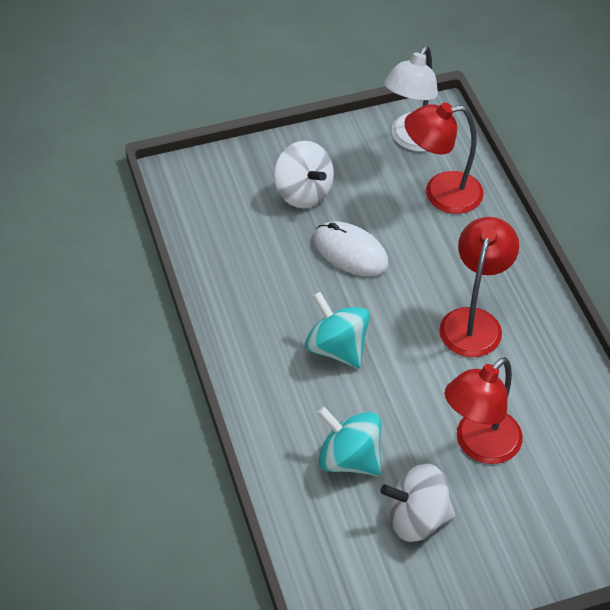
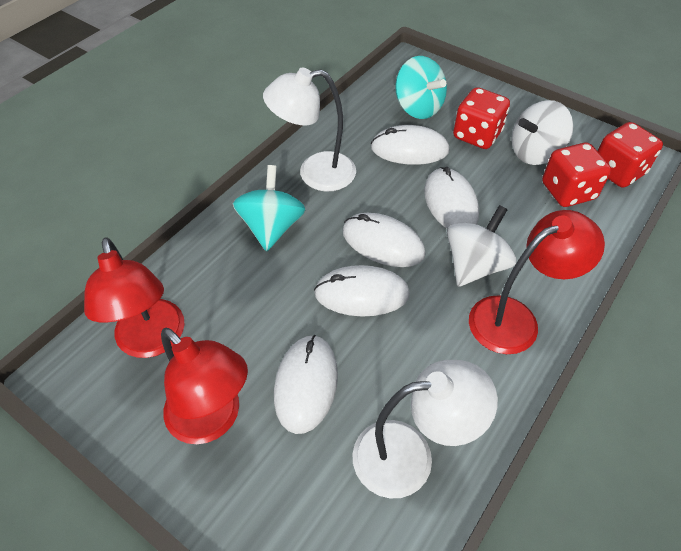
red dice: none = 0 -> [453,87,510,149] [542,143,611,207] [598,122,663,188] = 3
white lamp: [384,46,438,152] = 1 -> [263,68,356,191] [352,360,498,498] = 2
white mouse: [313,222,389,276] = 1 -> [274,335,338,434] [314,265,410,316] [343,213,425,267] [371,125,449,165] [424,167,479,228] = 5

